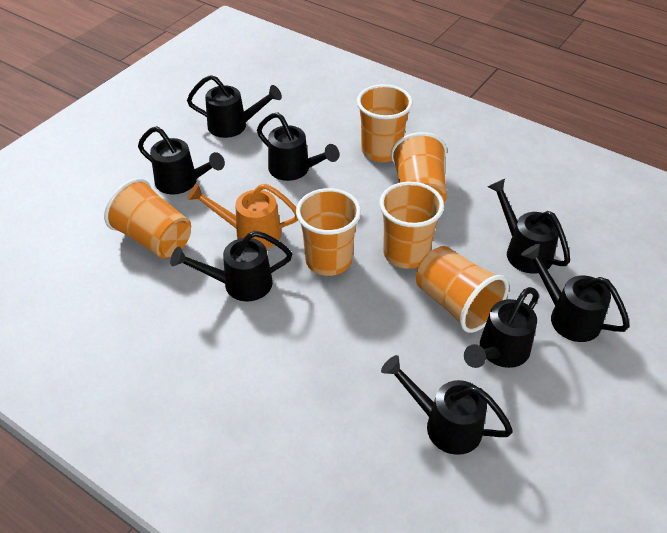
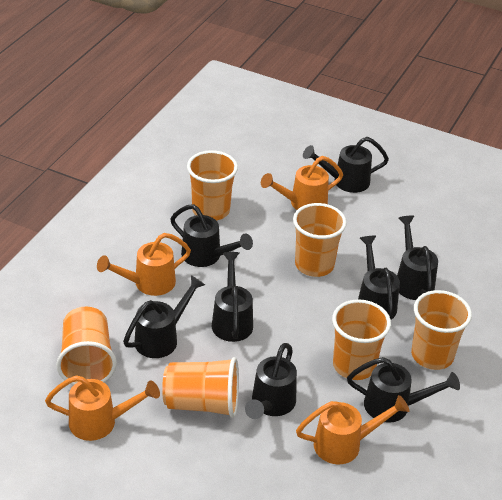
orange watering can: [187,183,298,249] = 1 -> [45,375,160,441] [97,233,191,296] [261,156,343,210] [296,395,409,465] = 4

